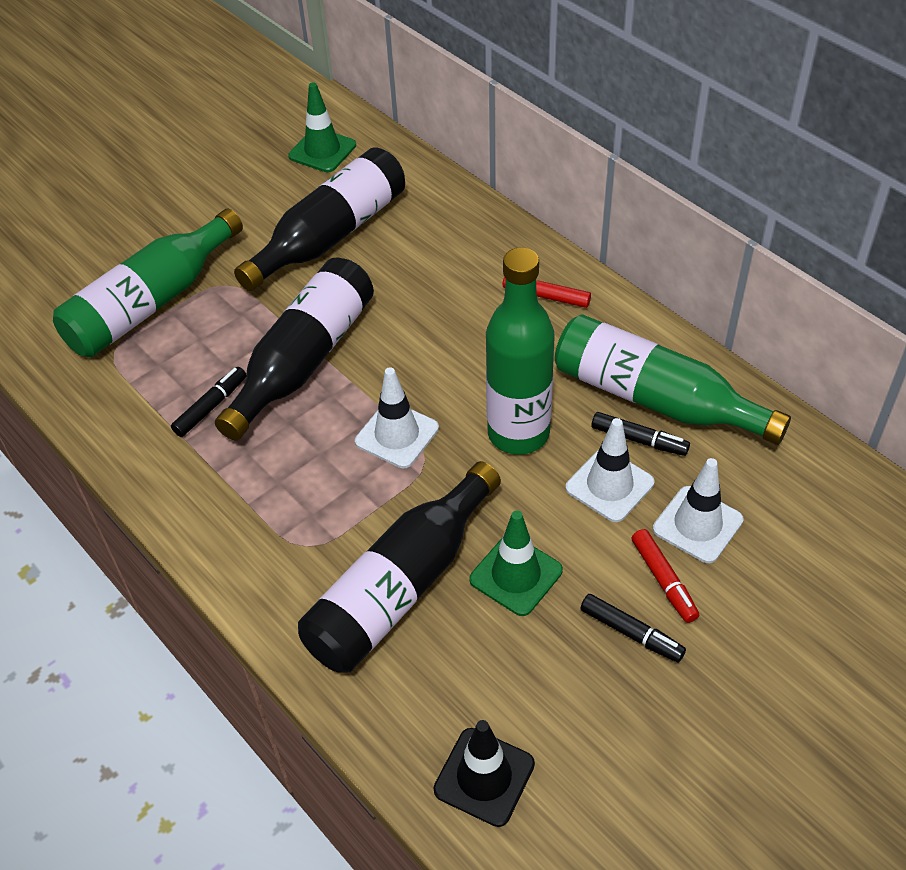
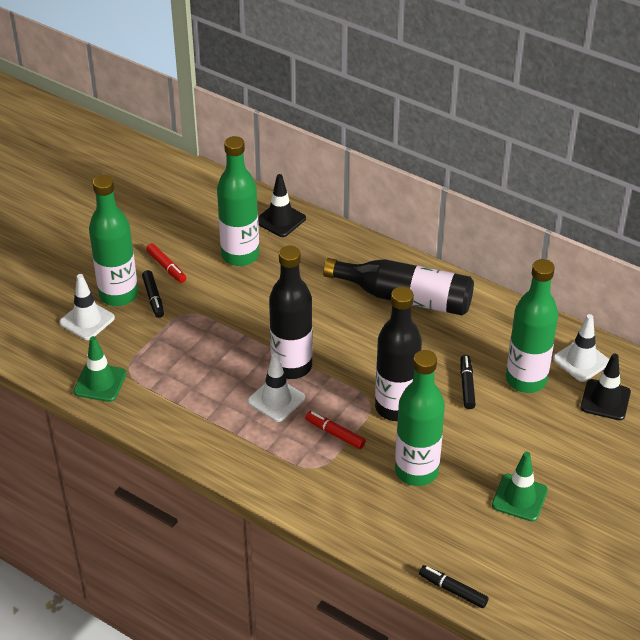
black traffic cone: [433,720,535,827] = 1 -> [258,174,306,237] [581,354,631,420] = 2
green bottle: [53,209,243,357] [486,247,555,455] [555,314,791,445] = 3 -> [89,175,138,306] [217,136,259,266] [395,350,445,486] [506,259,558,393] = 4

